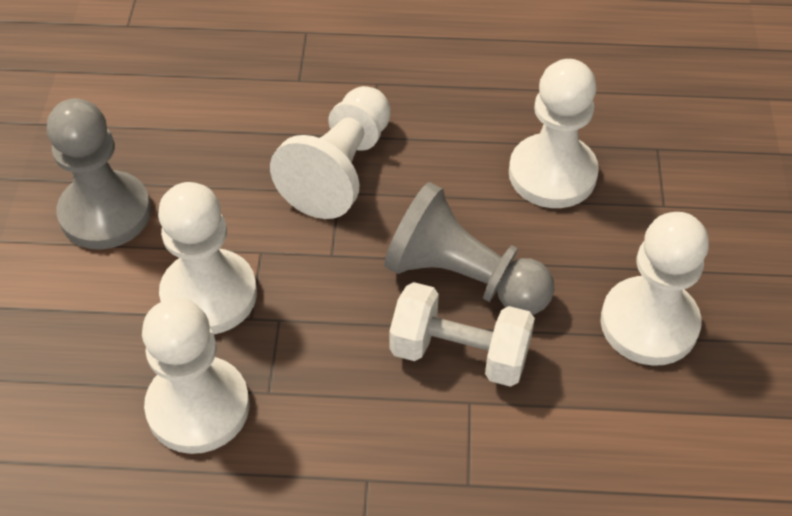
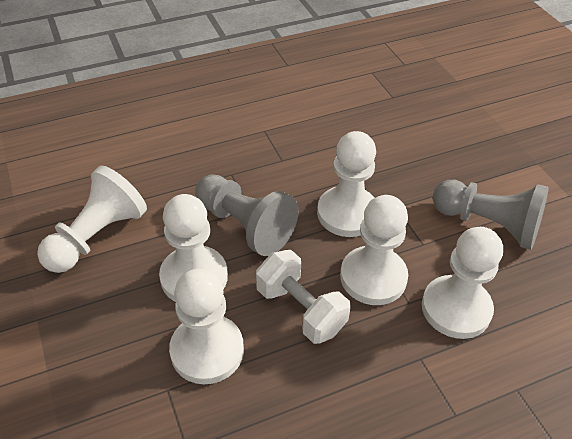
white pawn: [142,298,250,454] [158,182,257,334] [270,86,391,219] [509,59,599,208] [600,212,709,366] = 5 -> [37,166,147,273] [159,194,228,302] [169,269,244,384] [317,131,376,237] [340,195,408,305] [422,227,503,339] = 6

